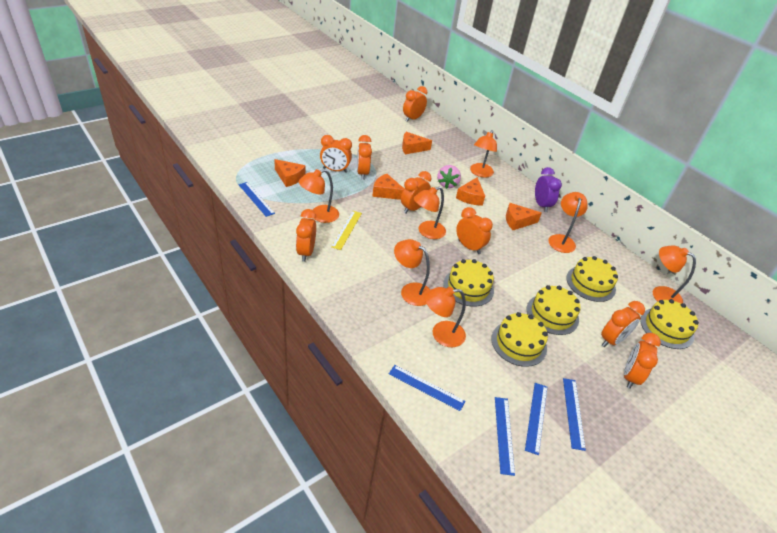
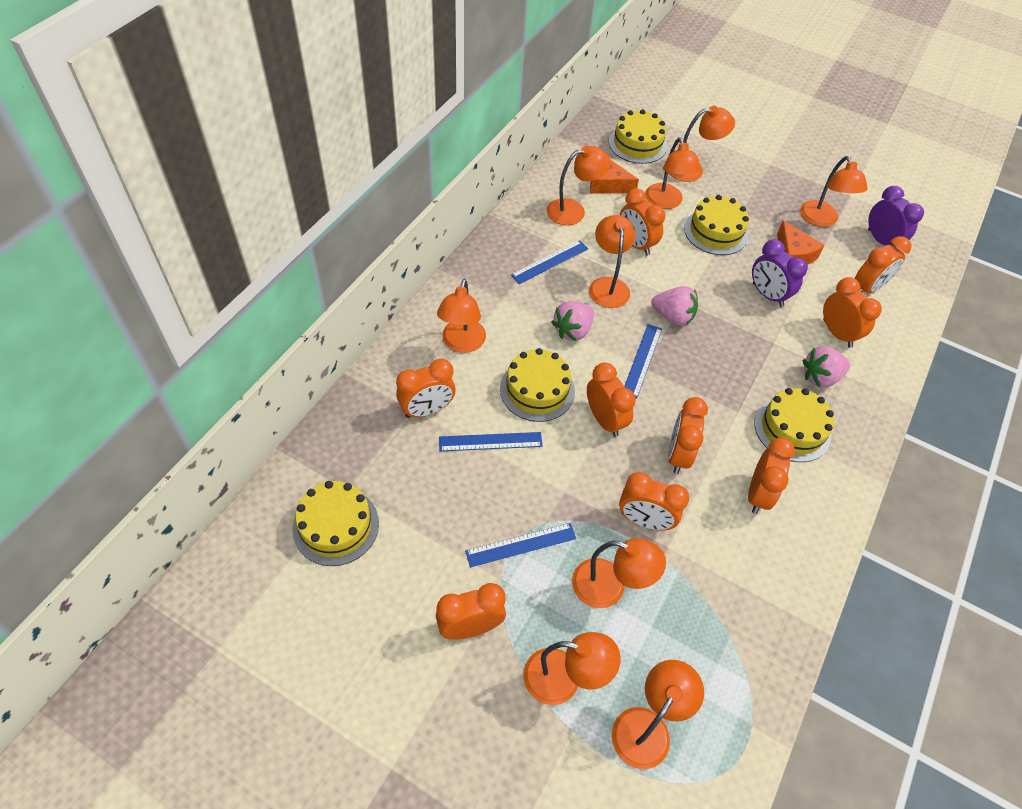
blue ruler: [239,182,275,217] [389,365,465,411] [495,397,515,476] [525,383,547,455] [563,378,586,451] = 5 -> [439,432,543,451] [465,523,576,567] [511,240,588,284] [625,324,662,399] = 4
orange cheese: [274,159,306,187] [372,174,404,200] [402,132,432,154] [456,177,485,206] [506,203,542,230] = 5 -> [590,159,639,194] [777,220,825,265] = 2
orange clock: [296,209,316,262] [320,135,352,173] [357,135,372,180] [401,171,431,213] [403,86,427,122] [456,207,493,254] [601,301,645,347] [624,333,661,389] = 8 -> [396,358,456,418] [436,583,506,640] [587,362,636,437] [619,472,689,530] [620,188,665,256] [668,397,708,474] [748,437,795,514] [823,277,882,348] [855,236,912,293] = 9
orange lamp: [299,169,339,223] [394,239,430,306] [414,186,446,239] [425,287,466,347] [470,130,497,178] [548,192,588,253] [653,246,696,304] = 7 -> [437,279,486,353] [523,632,621,705] [547,146,611,225] [572,538,666,608] [589,215,635,308] [612,660,704,769] [645,137,701,209] [669,106,735,182] [800,156,868,227] = 9
pink strawberry: [437,165,461,189] = 1 -> [552,301,594,341] [651,286,698,326] [803,346,850,388] = 3
purple clock: [535,167,562,212] = 1 -> [752,239,808,307] [868,186,924,247] = 2
yellow ruler: [331,211,362,250] = 1 -> none = 0

